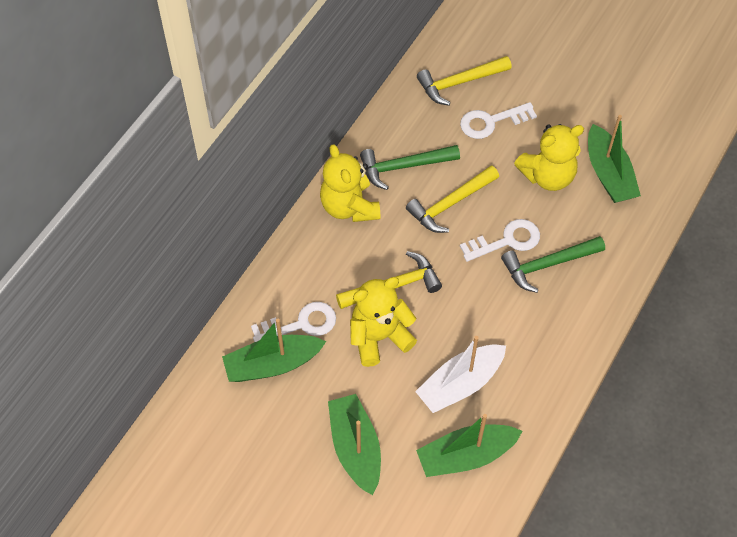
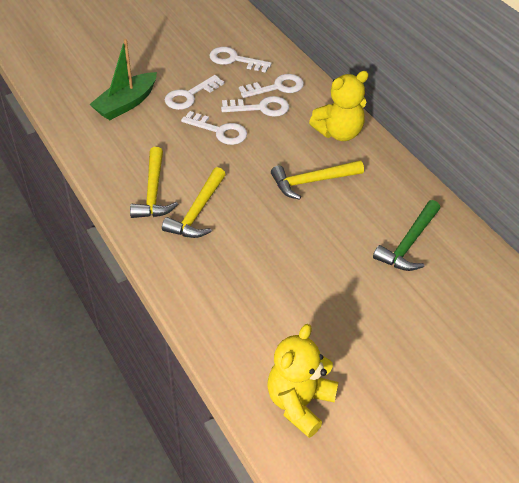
green boat: [222,319,326,382] [328,394,381,495] [416,414,522,477] [588,115,641,203] = 4 -> [89,39,157,120] = 1
green hammer: [360,145,460,190] [501,236,605,293] = 2 -> [373,200,440,271] = 1
white boat: [415,336,506,413] = 1 -> none = 0
white key: [251,302,336,342] [460,102,537,139] [460,219,540,262] = 3 -> [165,75,225,110] [181,111,247,145] [209,47,272,73] [221,96,289,117] [239,74,304,98] = 5
yellow teddy bear: [320,144,381,222] [350,277,417,367] [514,124,584,191] = 3 -> [267,324,339,438] [309,71,369,141] = 2

